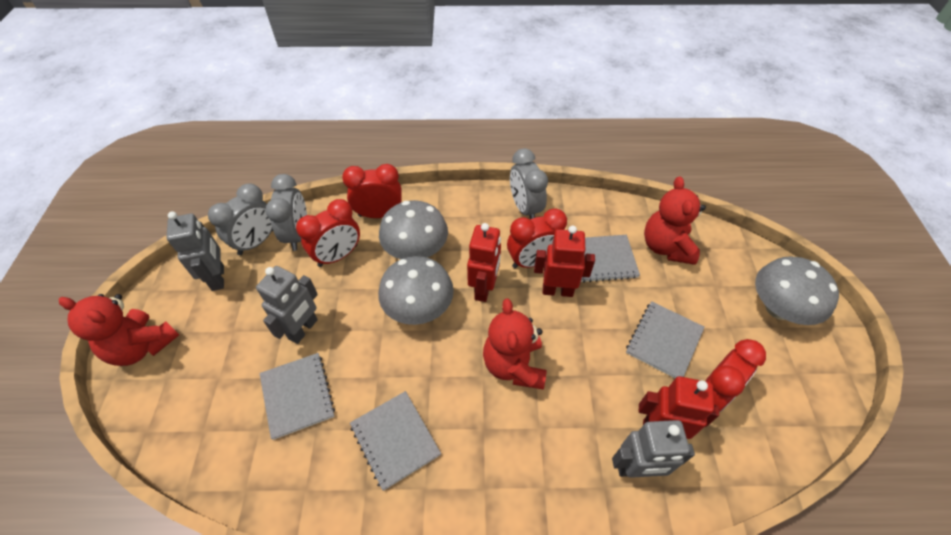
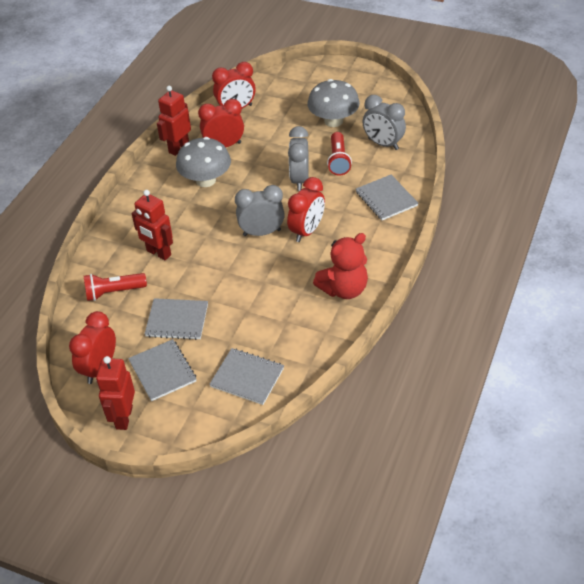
grey mushroom: [378,256,454,325] [379,200,448,259] [755,256,839,325] = 3 -> [176,137,231,187] [307,79,360,127] = 2
grey robot: [166,211,224,291] [256,266,318,344] [612,420,695,478] = 3 -> none = 0
red flashlight: none = 0 -> [84,273,147,301] [327,132,352,176] = 2
red teddy bear: [59,294,179,366] [483,298,547,389] [644,176,706,265] = 3 -> [313,233,368,299] = 1

